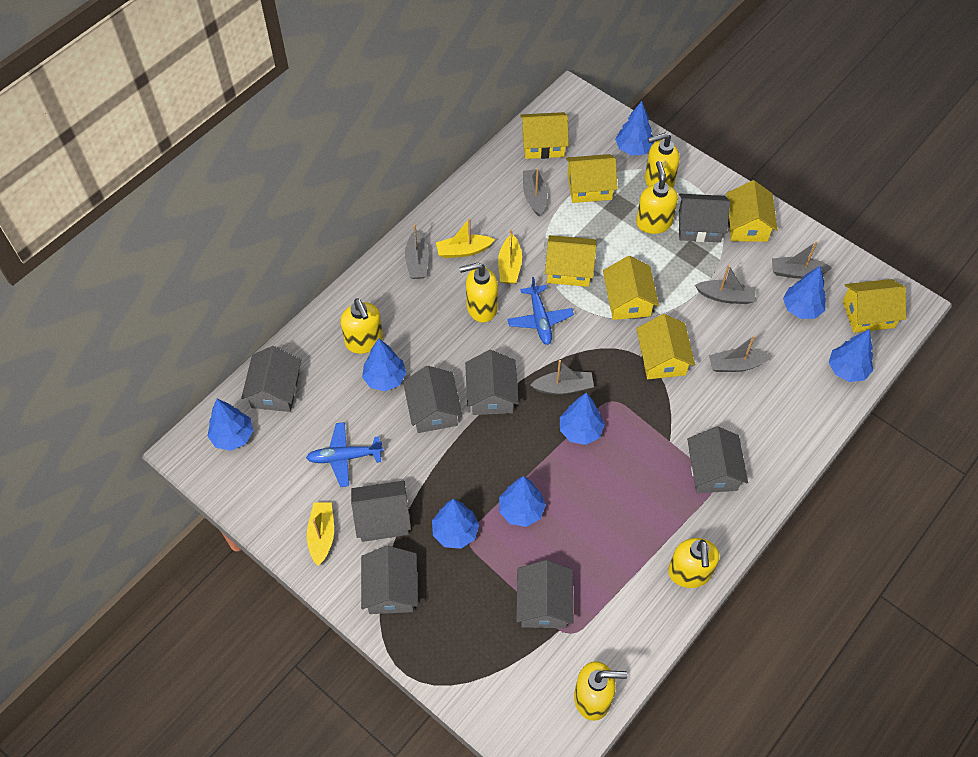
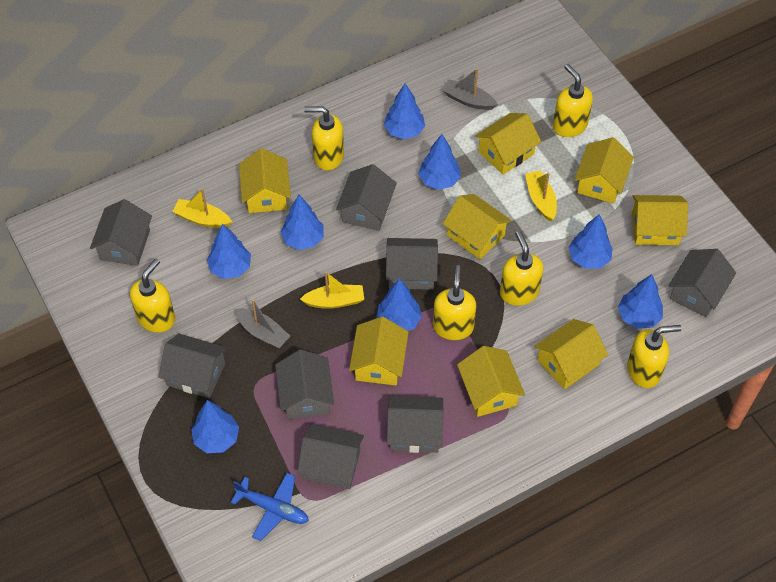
blue plane: [306,422,383,487] [507,277,574,345] = 2 -> [231,473,309,541] = 1
grey boat: [405,225,429,279] [523,169,547,216] [530,360,594,395] [695,265,756,304] [709,335,772,372] [772,242,832,279] = 6 -> [235,299,290,348] [442,69,498,110] = 2
yellow house: [520,112,569,159] [545,235,596,287] [566,154,617,203] [603,256,659,320] [637,314,695,379] [726,180,778,242] [843,279,906,333] = 7 -> [239,148,291,213] [349,317,409,385] [442,194,512,259] [457,346,525,417] [475,113,541,175] [534,319,608,389] [574,137,634,204] [632,195,688,245] = 8

